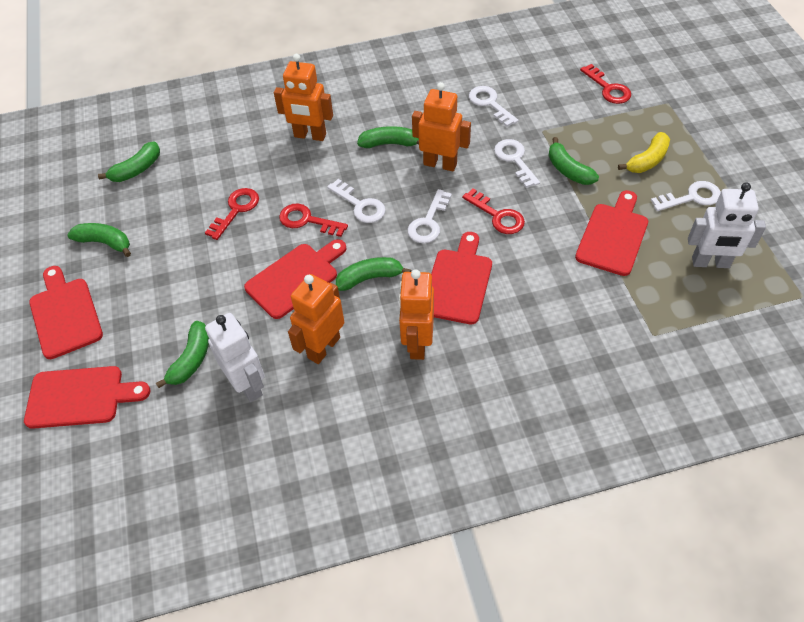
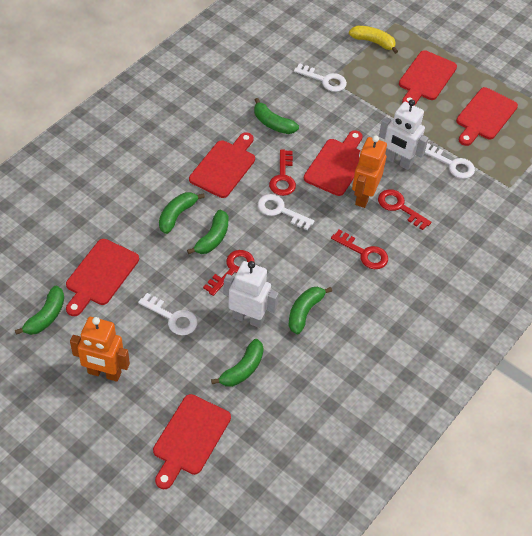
orange robot: [274,54,333,141] [288,274,345,364] [399,269,434,360] [412,82,471,171] = 4 -> [70,317,130,382] [352,135,387,208] = 2
red cutting board: [24,366,150,429] [29,266,103,359] [244,239,346,319] [431,232,492,324] [575,190,648,276] = 5 -> [66,239,139,316] [153,394,231,489] [189,132,255,198] [304,130,363,196] [399,50,457,106] [456,87,518,146] = 6
white key: [327,179,385,223] [408,189,452,243] [469,86,519,127] [494,139,540,188] [651,181,721,211] = 5 -> [138,293,198,335] [258,194,314,230] [294,63,347,92] [425,143,475,179] = 4

